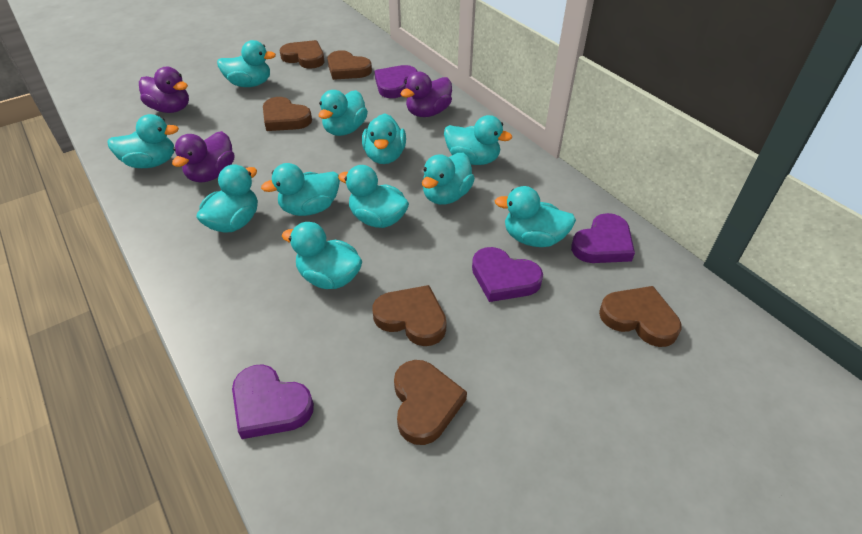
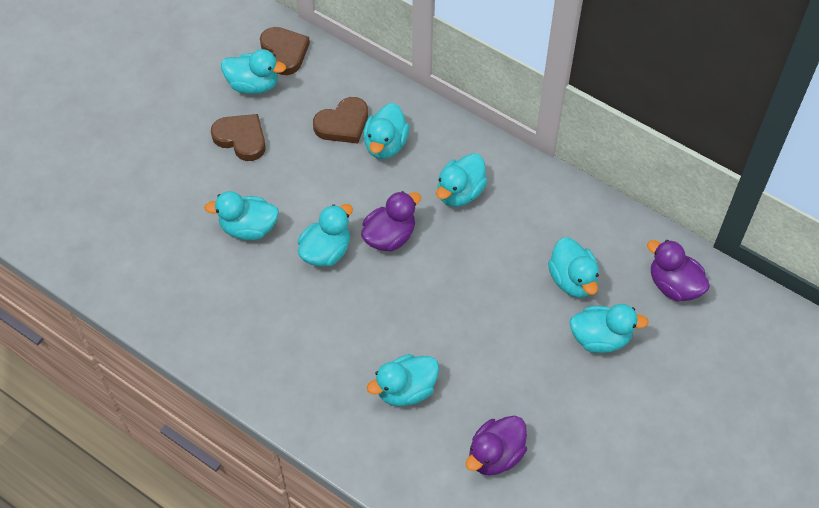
brown heart: [263,97,312,131] [280,40,325,69] [327,50,372,80] [372,285,447,346] [394,360,467,445] [599,286,682,347] = 6 -> [211,114,266,161] [260,27,310,75] [313,97,368,143] = 3
purple heart: [232,364,314,439] [375,65,418,98] [472,247,543,302] [571,213,635,263] = 4 -> none = 0
turquoise duck: [107,114,179,168] [196,164,258,233] [217,40,276,87] [261,163,340,216] [282,222,362,289] [319,90,368,136] [338,165,409,228] [362,113,406,164] [422,153,475,205] [444,115,512,165] [495,186,576,247] = 11 -> [204,191,279,240] [221,49,286,94] [298,204,353,267] [363,103,410,159] [367,354,439,406] [436,153,488,207] [548,237,599,298] [569,304,649,353] = 8

